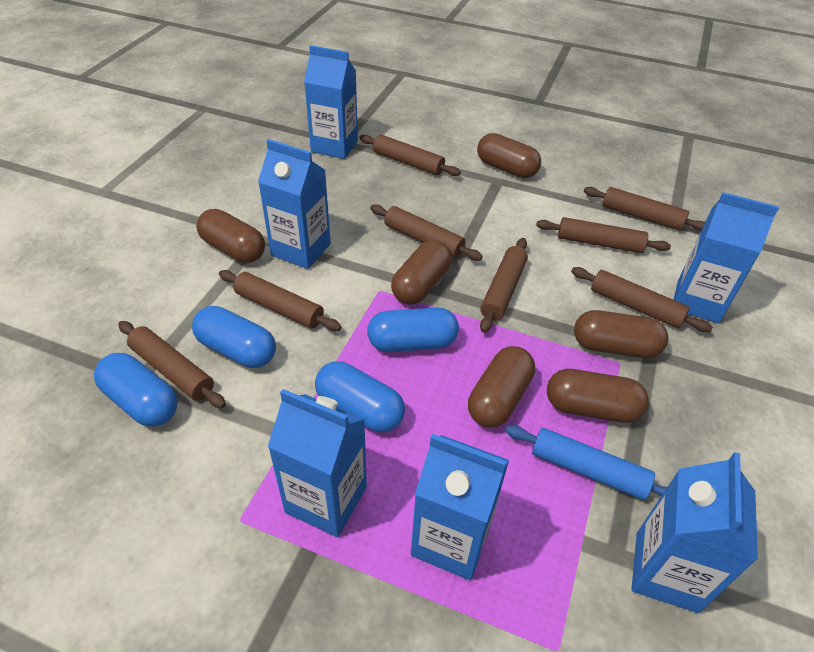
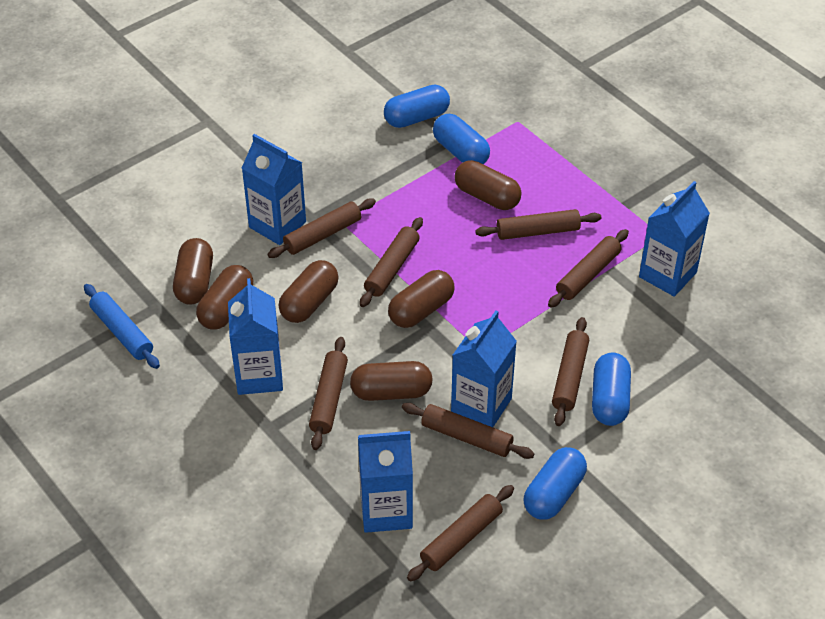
blue carton: [258,139,331,269] [268,389,367,537] [304,45,358,159] [411,434,509,580] [631,452,758,613] [673,192,779,323] = 6 -> [228,278,283,395] [242,134,306,245] [358,431,413,533] [451,310,517,427] [639,181,710,297] = 5

